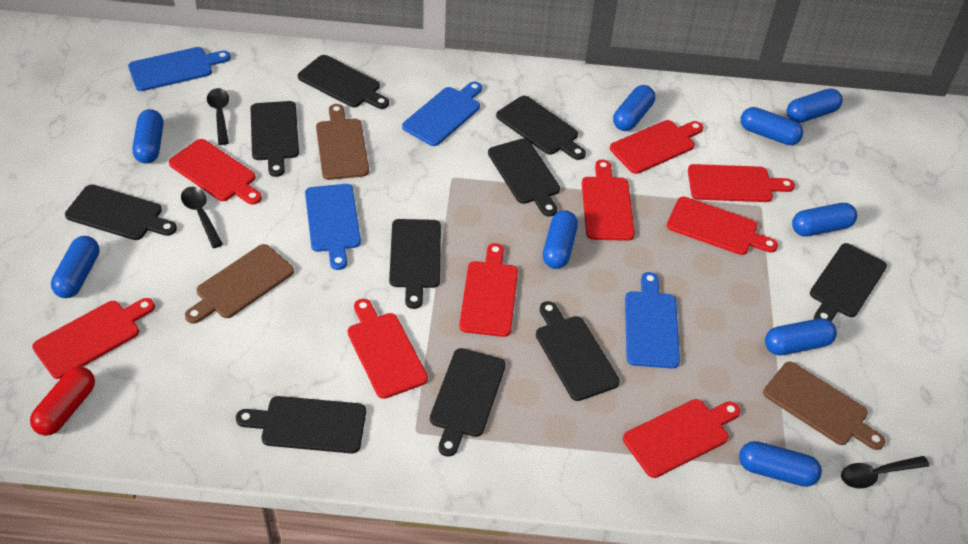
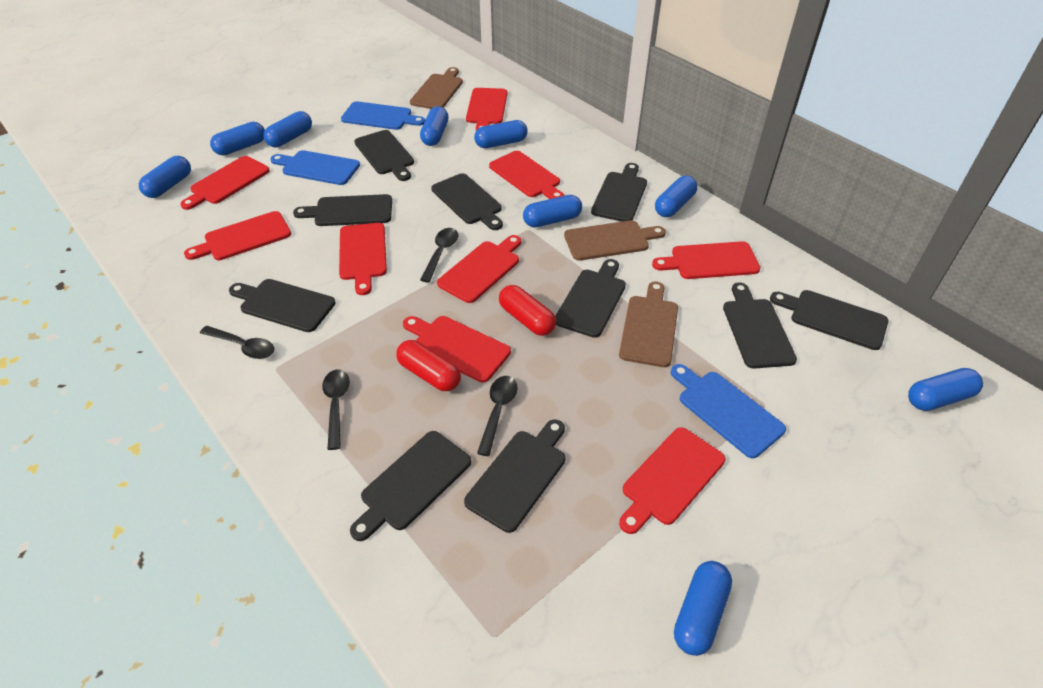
black spoon: [181,187,223,248] [207,88,229,145] [841,456,930,489] = 3 -> [200,326,274,359] [322,369,350,450] [420,228,458,283] [477,376,518,456] = 4
blue cutting board: [128,47,231,91] [305,184,361,270] [402,82,482,146] [625,272,680,369] = 4 -> [270,150,360,185] [341,101,425,130] [671,364,786,458] = 3
red capsule: [30,367,95,436] = 1 -> [396,340,461,391] [499,285,556,336] = 2

